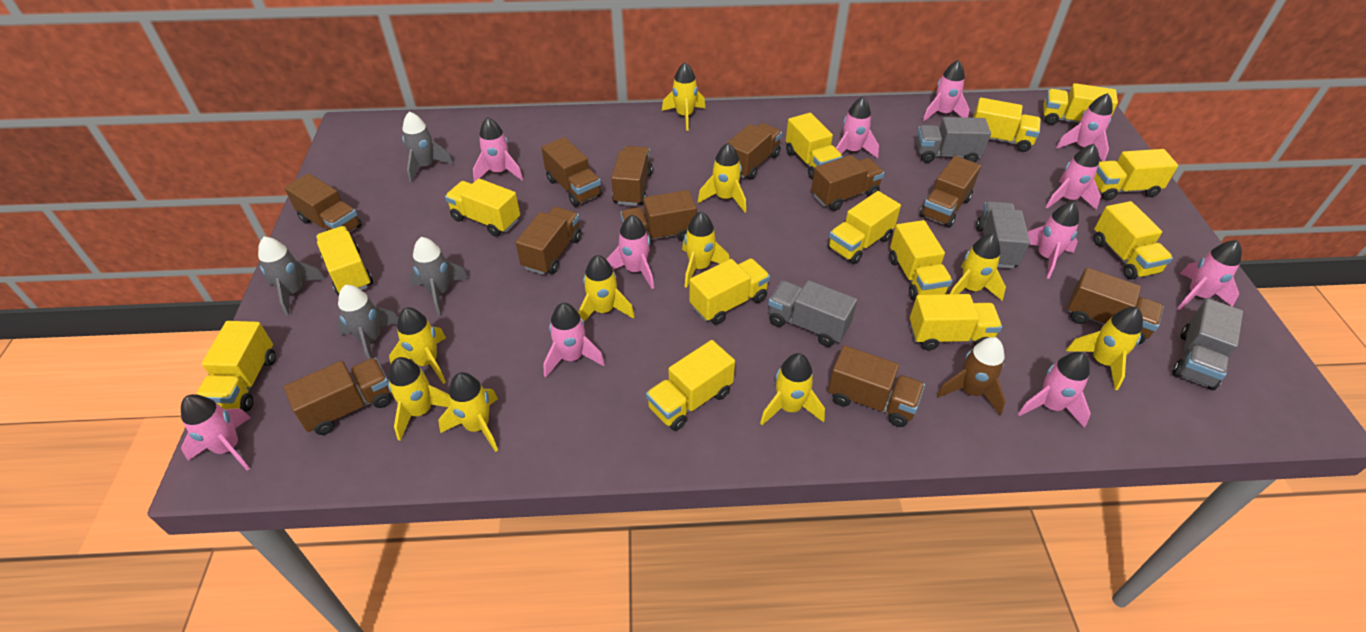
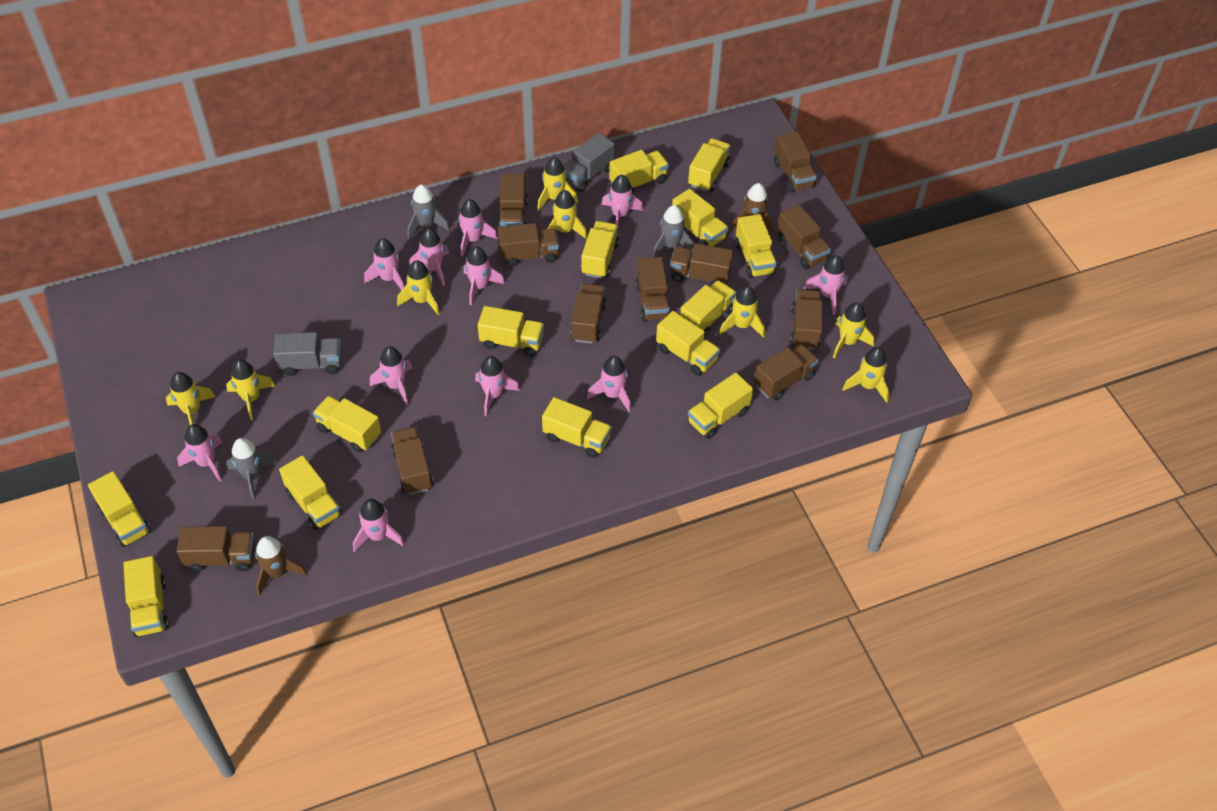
brown rocket: [937,337,1006,415] = 1 -> [255,536,307,596] [731,183,774,235] = 2
grey rocket: [258,237,326,316] [337,285,398,359] [402,111,454,183] [409,237,469,316] = 4 -> [226,438,277,500] [408,184,450,238] [653,205,694,257] = 3
grey truck: [768,280,857,347] [916,117,991,163] [976,201,1030,268] [1172,298,1243,390] = 4 -> [273,332,342,376] [563,133,615,192] = 2
yellow rocket: [388,357,450,441] [389,307,446,384] [438,372,498,452] [578,255,635,322] [662,62,705,131] [682,212,730,288] [698,143,746,212] [760,353,825,425] [950,233,1006,301] [1066,307,1143,390] = 10 -> [166,372,215,425] [226,359,275,420] [397,260,440,315] [537,157,578,211] [547,190,587,239] [719,286,765,338] [833,303,874,358] [842,347,889,403] = 8
yellow truck: [197,321,276,412] [316,226,373,296] [445,179,520,236] [646,340,735,431] [689,258,770,325] [786,113,843,180] [827,191,901,264] [889,220,952,301] [910,294,1002,351] [973,98,1041,152] [1043,83,1118,125] [1094,149,1178,200] [1094,201,1173,280] = 13 -> [88,471,151,547] [123,556,169,637] [279,455,342,530] [313,396,381,453] [478,306,544,356] [542,397,612,458] [581,221,619,279] [609,150,669,194] [656,311,720,376] [672,189,728,246] [680,280,736,337] [688,138,731,192] [688,373,753,439] [735,214,777,278] = 14

